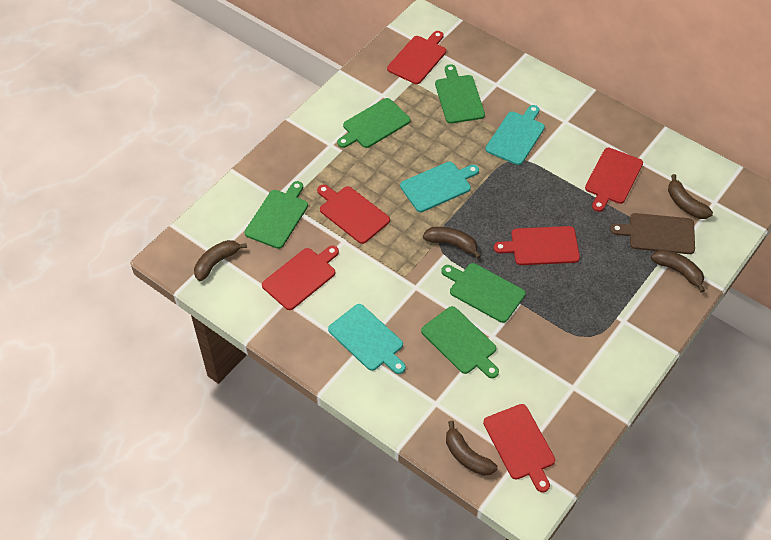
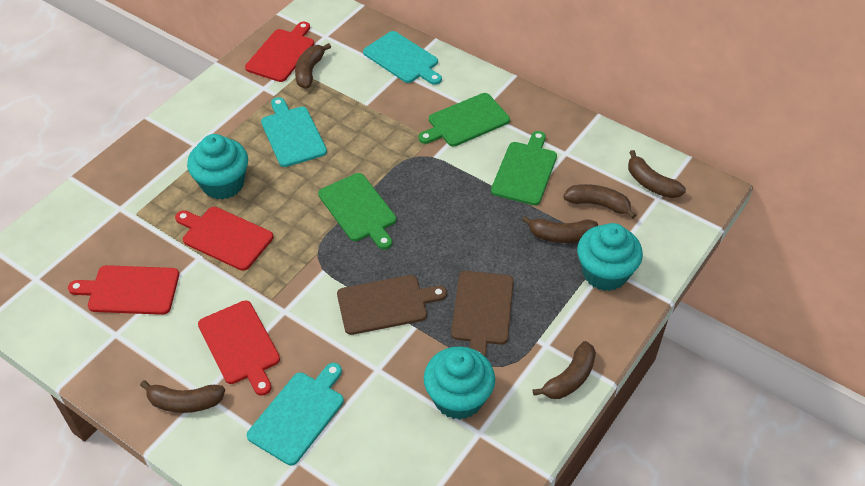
brown banana: [194,240,247,281] [423,227,481,259] [446,421,498,476] [651,250,705,293] [668,174,713,219] = 5 -> [140,380,225,413] [295,43,331,89] [522,216,598,243] [532,341,596,399] [563,184,636,219] [628,150,686,198] = 6
brown cutting board: [610,213,695,254] = 1 -> [337,275,447,335] [451,271,514,357] = 2
green cutting board: [245,181,308,249] [337,98,411,148] [421,306,499,378] [435,64,485,123] [441,263,526,323] = 5 -> [318,173,396,249] [418,93,510,146] [491,131,557,205] = 3
red cutting board: [262,245,339,310] [317,184,390,244] [387,31,446,84] [483,404,555,493] [494,226,580,265] [585,148,643,212] = 6 -> [68,265,179,315] [175,207,273,271] [198,301,280,396] [245,22,314,82] = 4
turquoise cupcake: none = 0 -> [187,134,248,200] [424,346,495,420] [577,223,643,291] = 3

